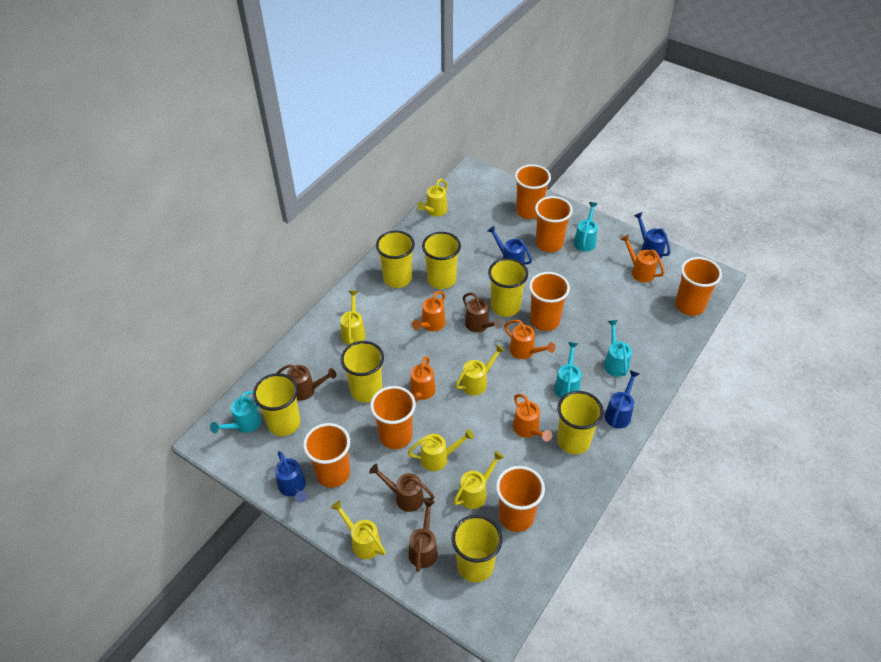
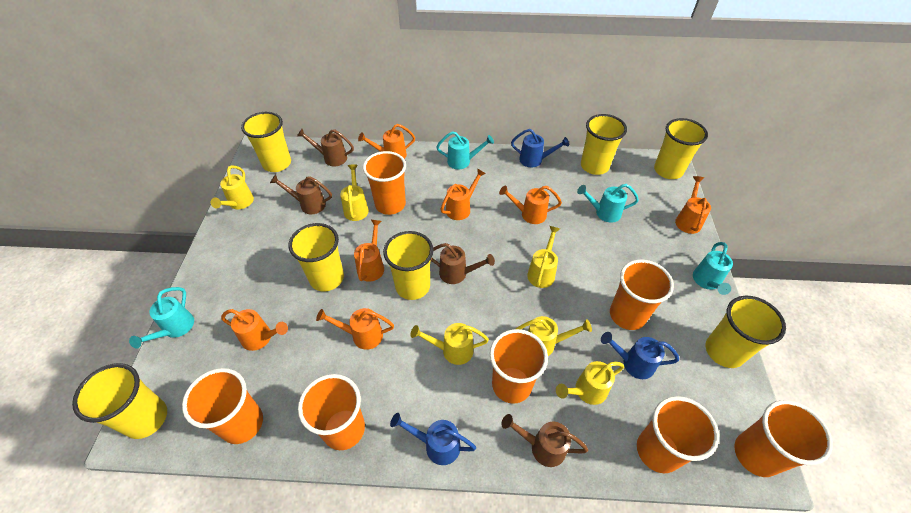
blue watering can: [275,451,307,503] [487,226,532,265] [605,370,639,428] [634,212,671,259] = 4 -> [390,413,476,465] [511,129,569,168] [601,332,679,379] = 3
orange watering can: [410,356,436,403] [412,291,446,331] [504,320,555,359] [513,394,552,441] [621,235,665,283] = 5 -> [221,309,288,351] [316,308,394,350] [354,220,384,282] [358,124,415,159] [441,168,486,220] [499,185,562,224] [675,176,711,234] = 7

